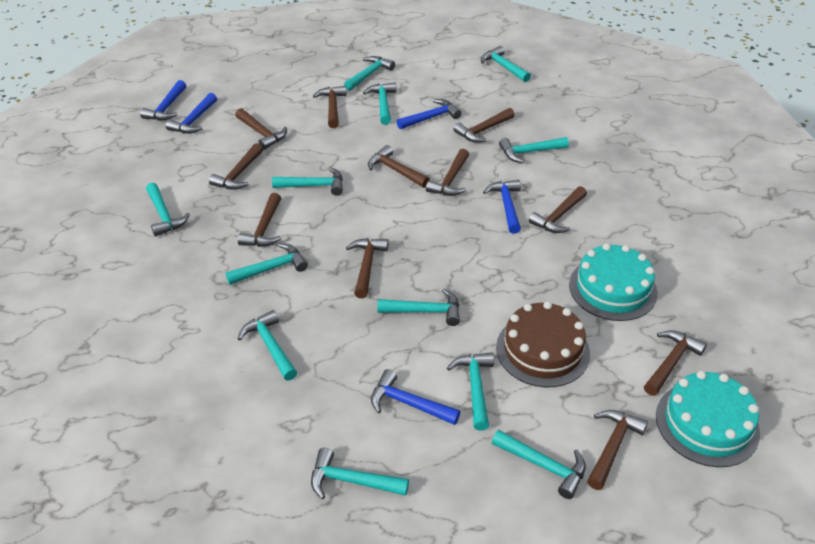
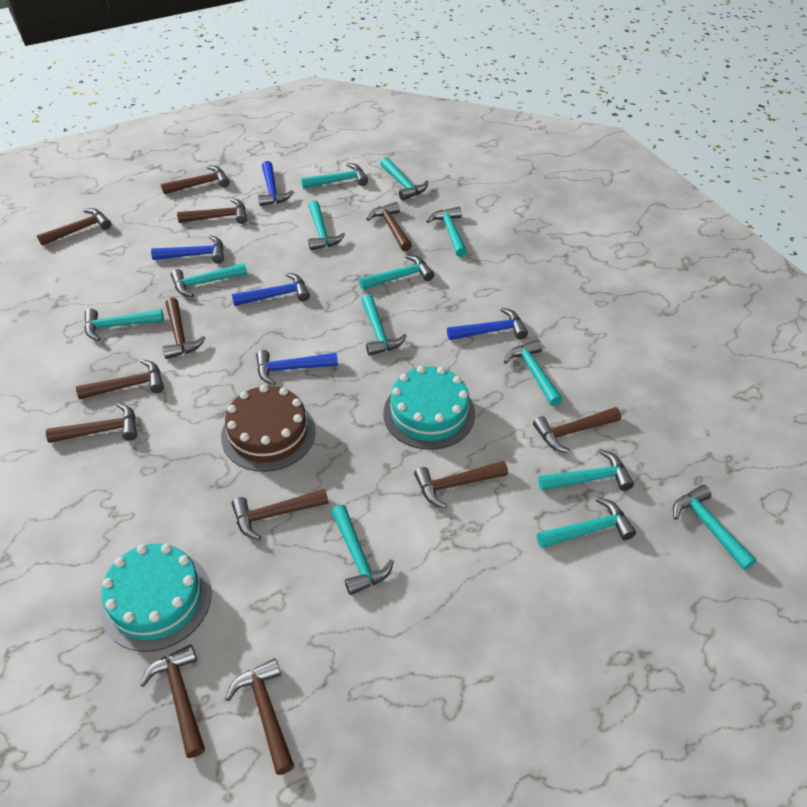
brown hammer: [209,143,263,190] [235,108,287,150] [238,193,281,247] [313,86,347,128] [346,238,389,298] [368,145,430,188] [426,149,469,196] [454,108,515,143] [529,186,587,233] [587,410,648,490] [644,330,707,396] = 11 -> [37,208,111,246] [46,403,137,443] [76,359,164,400] [140,644,205,758] [161,165,230,194] [163,298,205,359] [177,198,247,224] [225,658,294,775] [232,489,328,540] [366,202,412,251] [414,461,508,508] [533,407,621,453] = 12
turquoise hammer: [146,183,190,236] [225,243,308,285] [238,310,297,381] [272,167,343,196] [311,448,409,499] [344,56,395,91] [363,82,396,125] [377,289,460,326] [447,353,494,431] [481,46,531,82] [492,430,586,499] [499,137,569,163] = 12 -> [84,309,164,341] [171,263,247,297] [301,163,368,189] [308,201,345,250] [331,505,394,595] [359,255,434,290] [361,295,407,356] [380,157,428,201] [426,207,467,257] [504,340,563,406] [537,497,636,548] [538,450,634,491] [673,485,757,570] = 13

